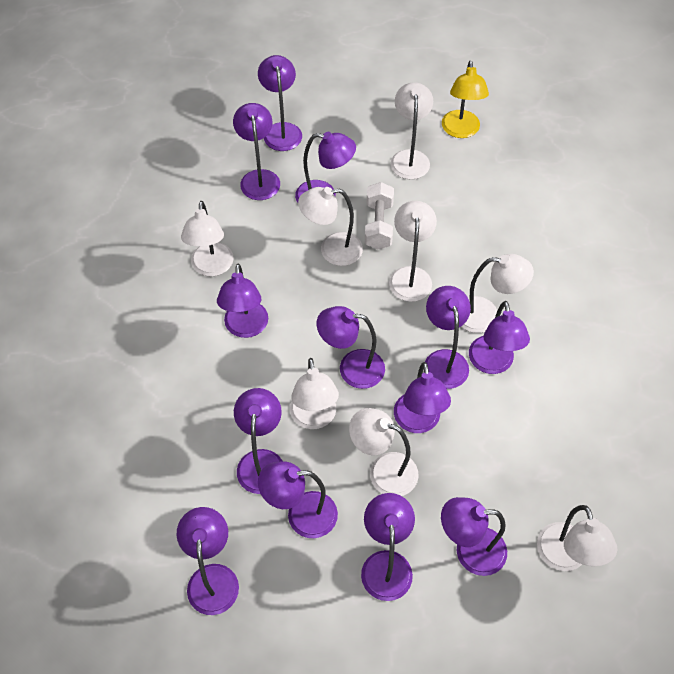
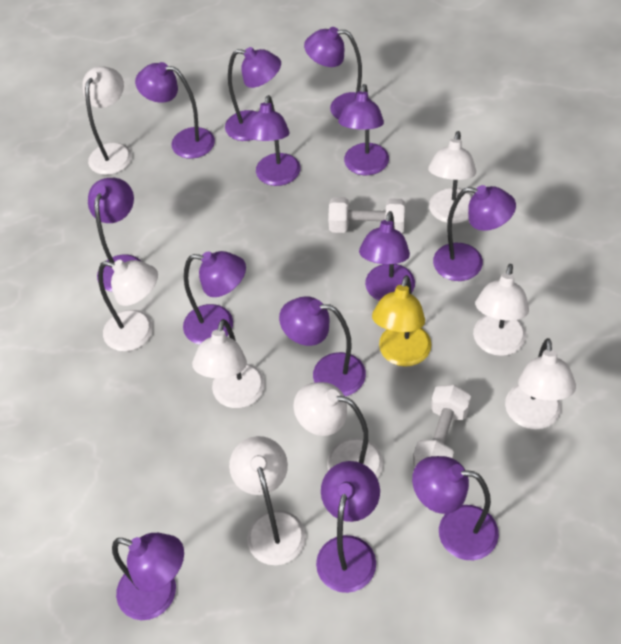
white dumbbell: [365,182,394,249] = 1 -> [328,197,405,233] [413,385,471,467] = 2

